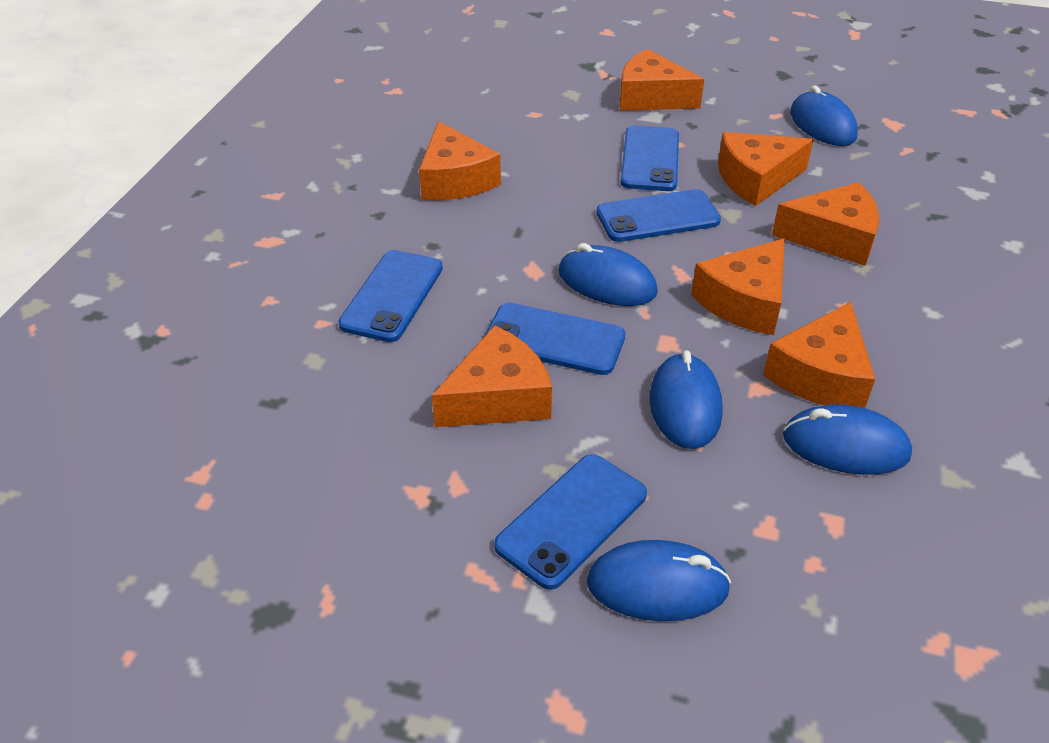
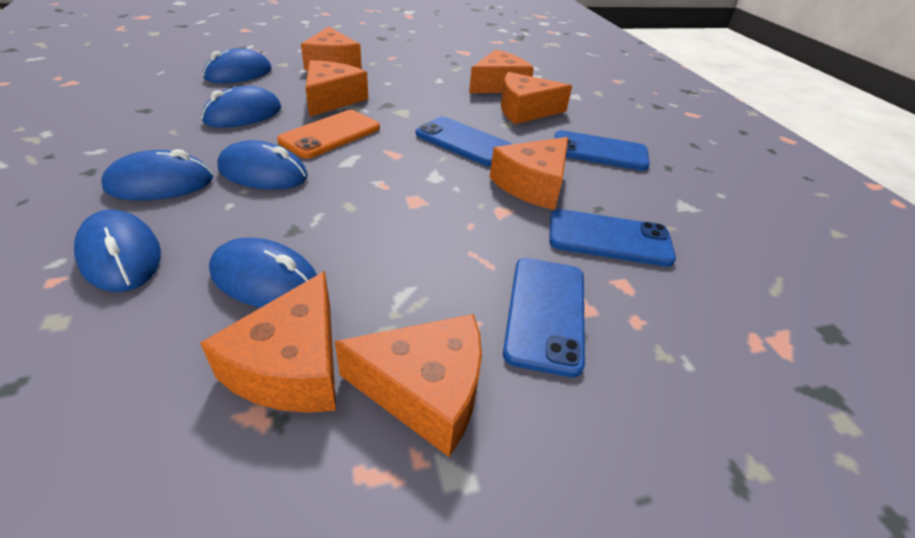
blue mouse: [558,243,658,306] [587,540,731,621] [650,350,723,449] [783,404,912,475] [790,86,858,146] = 5 -> [74,209,161,292] [101,149,213,200] [201,86,281,128] [203,48,272,83] [209,238,317,308] [217,140,308,190] = 6
blue phone: [338,250,443,342] [484,303,625,375] [494,454,647,590] [597,189,721,242] [620,125,679,191] = 5 -> [416,117,512,166] [503,258,585,377] [549,209,676,267] [554,130,650,171] = 4
orange phone: none = 0 -> [277,110,380,158] = 1

